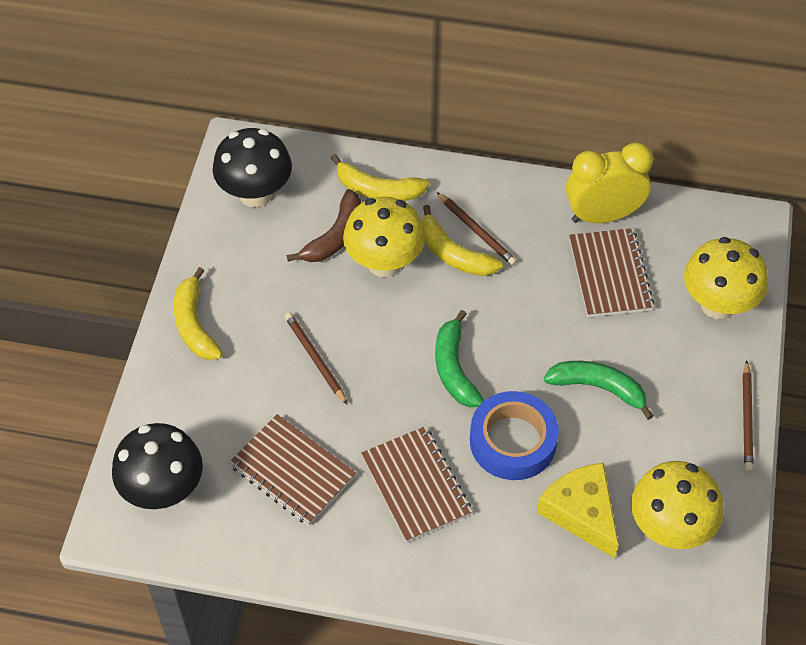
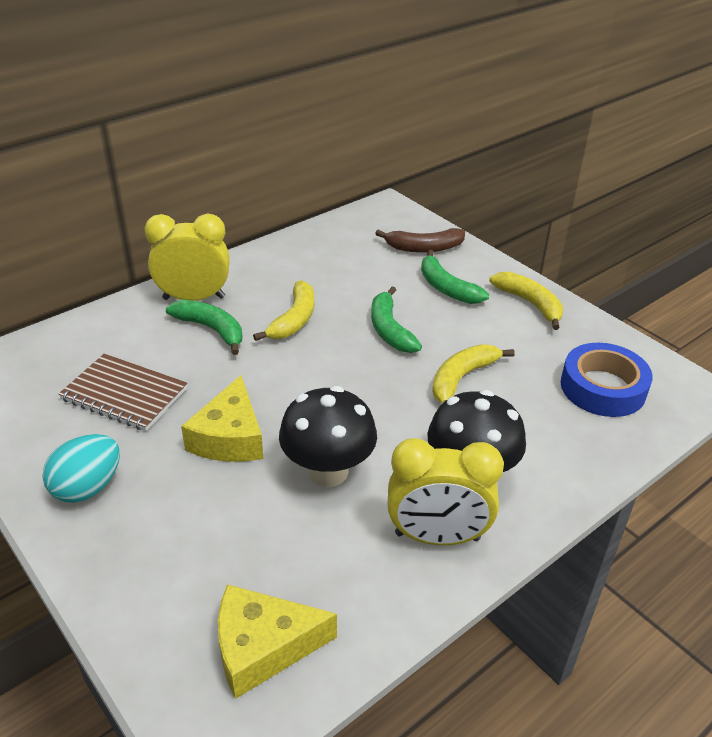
brown notebook: [229,414,356,525] [361,426,472,542] [569,228,654,317] = 3 -> [59,354,188,431] = 1
brown pencil: [284,313,347,404] [437,192,517,266] [743,361,753,471] = 3 -> none = 0
green banana: [435,310,484,408] [544,361,653,420] = 2 -> [166,300,242,355] [371,286,422,353] [421,250,489,304] = 3
turquoise egg: none = 0 -> [42,434,120,503] = 1
yellow cheese: [537,463,619,558] = 1 -> [181,375,263,462] [218,584,337,699] = 2
yellow clock: [566,142,653,223] = 1 -> [145,214,230,301] [388,438,504,545] = 2
yellow mushroom: [343,197,425,277] [631,461,723,549] [684,237,768,319] = 3 -> none = 0

